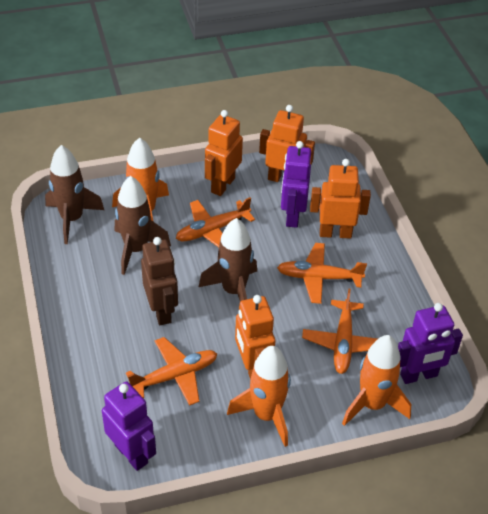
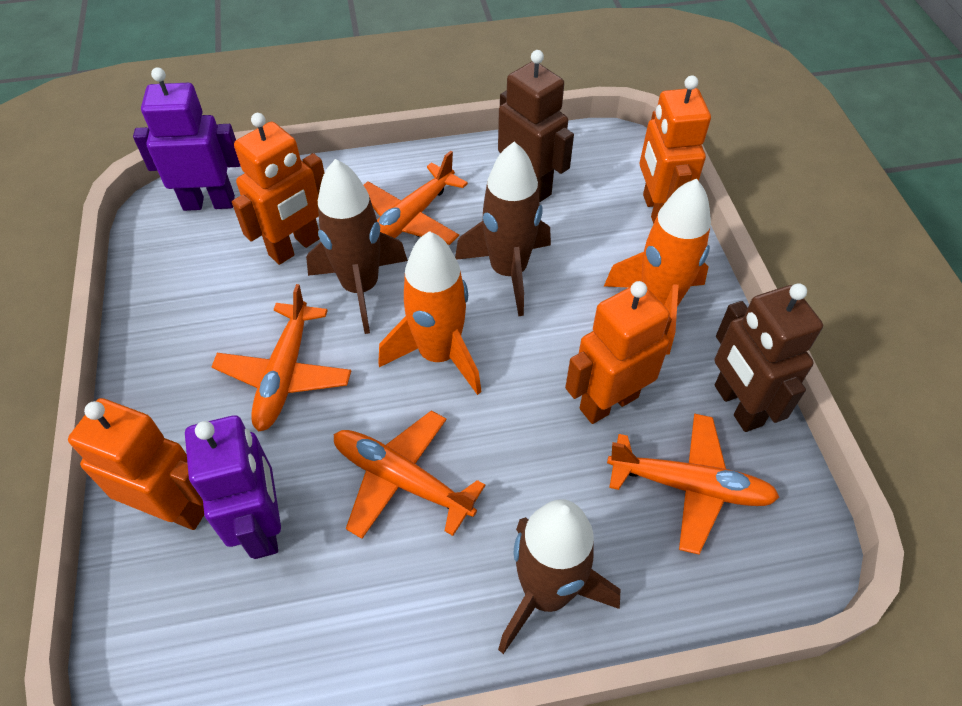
brown robot: [141,237,178,325] = 1 -> [498,50,574,203] [715,283,823,432] = 2
orange rocket: [112,137,169,221] [227,346,291,447] [342,335,411,426] = 3 -> [378,231,482,395] [604,179,711,355] = 2
purple robot: [102,381,156,471] [281,141,311,228] [398,303,463,384] = 3 -> [133,67,240,211] [185,415,281,559] = 2

